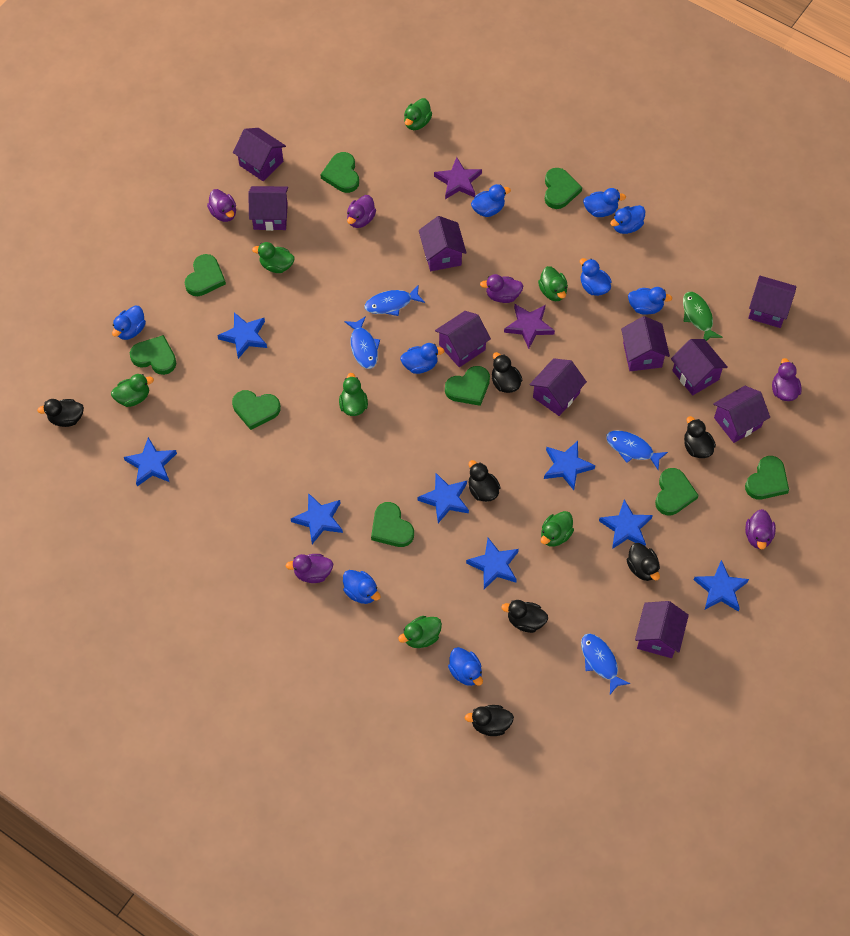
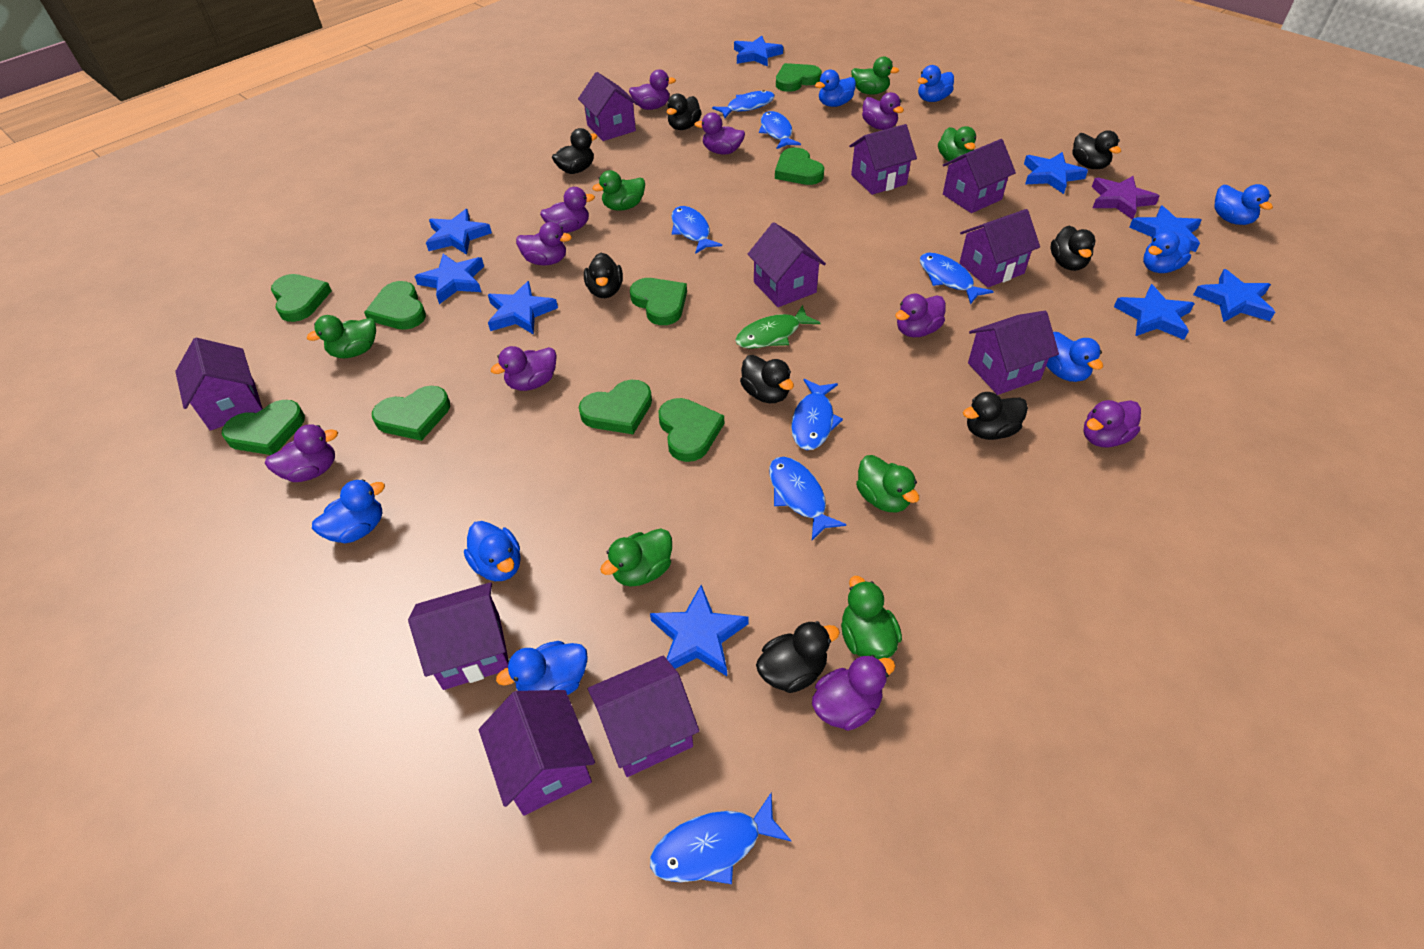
black duck: [37,399,84,427] [465,705,514,736] [469,460,501,502] [492,352,522,393] [501,600,548,633] [627,543,660,581] [684,416,716,458] = 7 -> [552,128,597,174] [584,253,623,298] [667,93,702,130] [740,355,794,403] [756,621,840,693] [963,392,1028,440] [1051,226,1095,271] [1073,130,1121,169] = 8
blue duck: [112,306,146,340] [343,570,381,604] [400,343,445,374] [448,647,483,686] [471,184,511,217] [580,258,612,296] [583,188,626,217] [610,205,645,234] [628,287,672,315] = 9 -> [312,479,385,543] [464,521,521,581] [496,641,588,695] [815,70,856,107] [917,65,954,102] [1046,332,1103,382] [1143,230,1191,273] [1214,184,1273,225] = 8
blue fish: [344,316,380,369] [365,284,425,316] [581,633,631,695] [606,431,668,470] = 4 -> [650,792,791,884] [672,206,722,254] [712,90,775,118] [759,111,801,149] [769,457,846,540] [791,379,843,450] [920,253,994,305] = 7
blue star: [124,437,177,486] [217,312,267,359] [291,493,343,544] [418,473,469,523] [466,538,519,589] [544,441,595,490] [599,499,653,549] [694,560,749,611] = 8 -> [414,254,484,304] [426,209,492,255] [488,281,558,335] [650,585,748,676] [734,36,783,66] [1024,152,1088,194] [1114,284,1195,340] [1129,205,1202,252] [1193,269,1275,322] = 9
purple duck: [207,189,236,222] [286,554,333,583] [347,195,376,228] [480,274,523,303] [745,509,776,549] [772,358,802,401] = 6 -> [265,425,338,482] [491,346,557,391] [516,222,572,265] [540,187,595,233] [629,69,676,110] [695,113,745,154] [812,655,895,731] [862,92,904,130] [895,293,946,337] [1083,400,1141,447] = 10
purple star: [434,157,482,199] [504,304,555,349] = 2 -> [1092,176,1160,219] = 1

